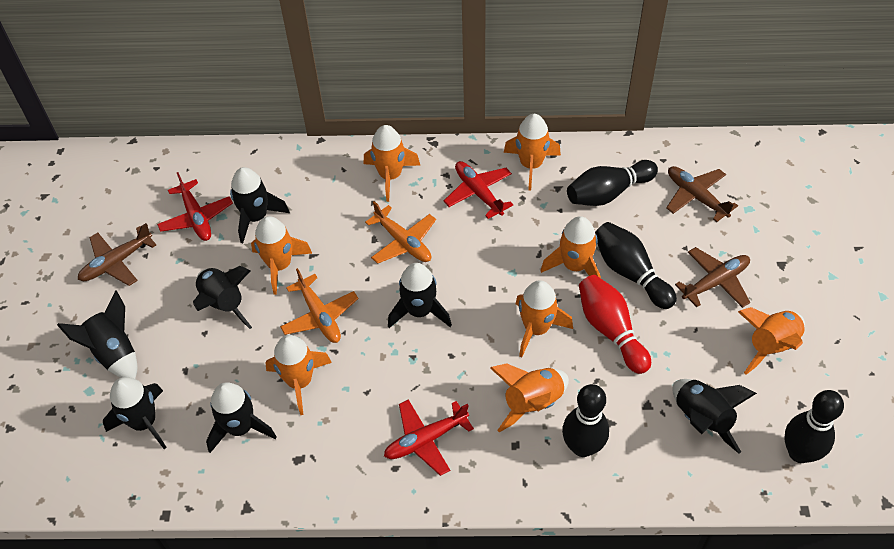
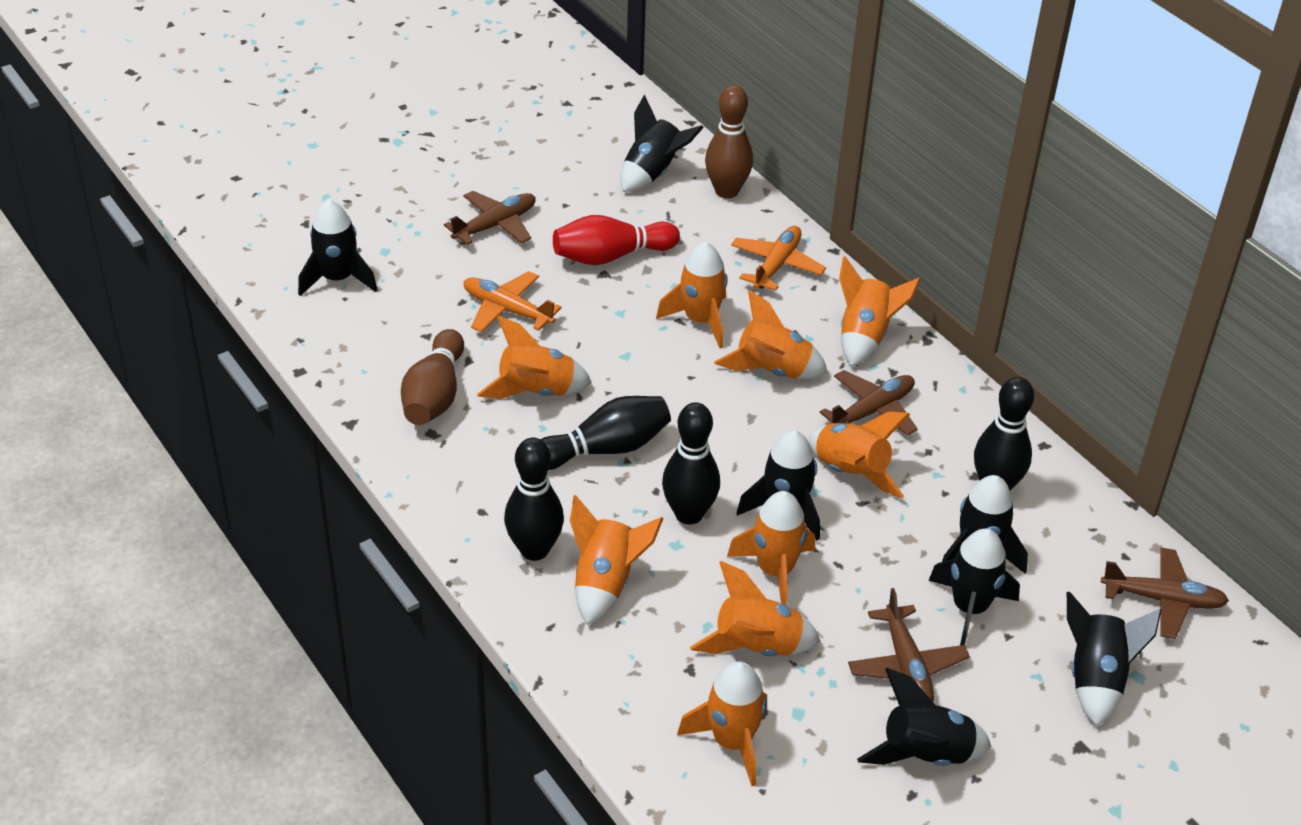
brown bowling pin: none = 0 -> [401,329,464,425] [705,85,753,198] = 2
brown plane: [78,223,156,286] [666,166,738,222] [675,247,750,308] = 3 -> [444,191,536,245] [820,370,918,436] [848,588,970,702] [1101,548,1229,639] = 4
orange rocket: [251,216,312,295] [265,335,332,415] [364,125,421,202] [490,363,569,432] [504,114,561,191] [516,280,573,357] [540,216,601,278] [738,307,805,375] = 8 -> [477,316,592,399] [570,495,664,625] [656,242,728,348] [677,661,767,786] [690,561,821,656] [714,290,828,379] [727,491,815,605] [809,412,910,499] [839,256,921,367] = 9
red plane: [157,172,233,241] [384,399,474,476] [444,161,513,219] = 3 -> none = 0

